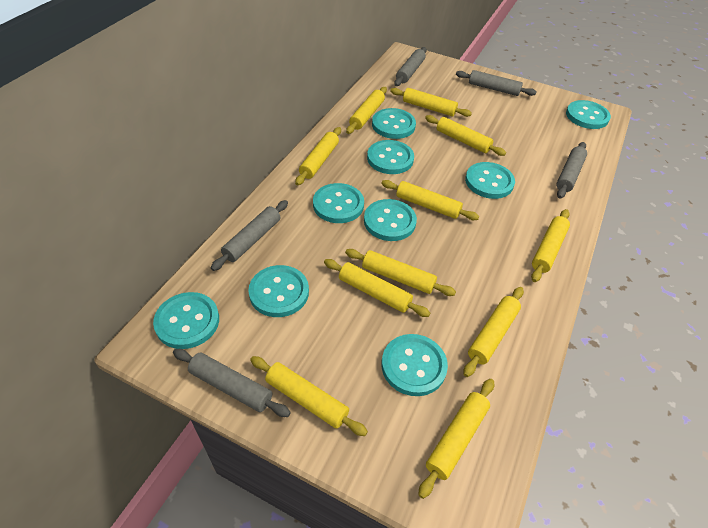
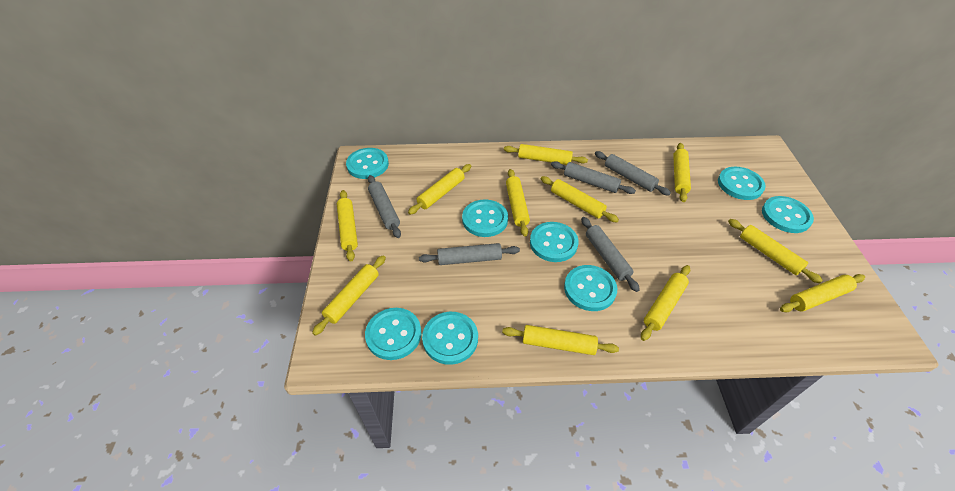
turquoise button: [153,292,219,349] [248,265,309,317] [313,183,364,223] [364,199,417,241] [367,140,414,174] [372,108,416,139] [382,334,448,396] [465,162,515,199] [566,100,611,129] = 9 -> [346,148,389,179] [365,308,421,360] [422,312,478,365] [462,199,508,237] [530,222,579,262] [564,265,617,311] [718,167,766,200] [762,196,814,233] = 8

